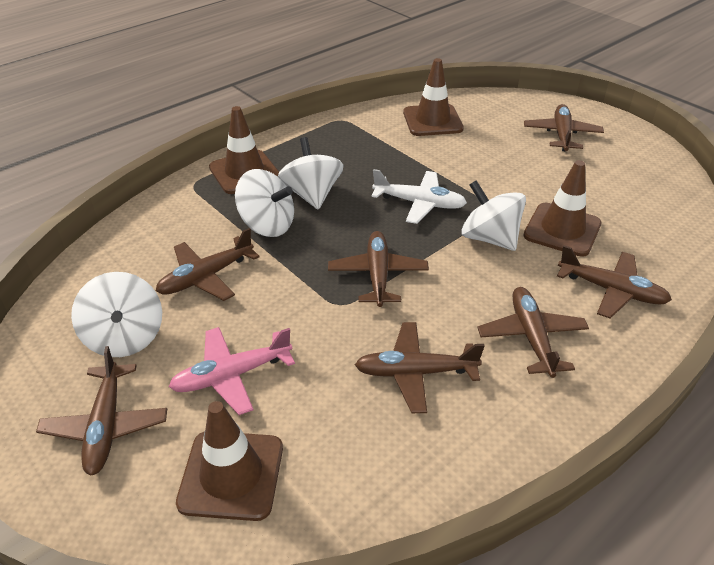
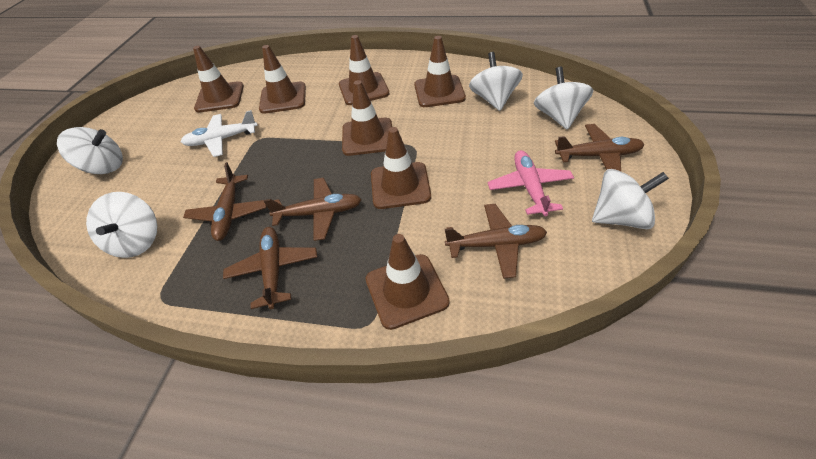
brown plane: [36,346,167,476] [156,228,260,301] [328,231,429,307] [355,322,485,413] [477,287,589,378] [524,104,604,151] [557,245,672,319] = 7 -> [183,162,267,241] [223,227,317,309] [264,178,362,241] [445,204,547,279] [555,124,645,171] = 5
brown traffic cone: [176,401,283,521] [209,106,279,194] [403,58,464,136] [523,160,602,257] = 4 -> [193,46,244,112] [259,45,306,114] [339,35,390,105] [342,80,392,156] [366,234,450,330] [371,127,431,209] [414,36,466,107] = 7
white spinning top: [71,272,162,357] [235,169,294,237] [278,137,344,209] [461,180,526,251] = 4 -> [57,127,123,174] [86,192,157,258] [469,52,523,111] [534,67,593,130] [592,169,669,229] = 5

